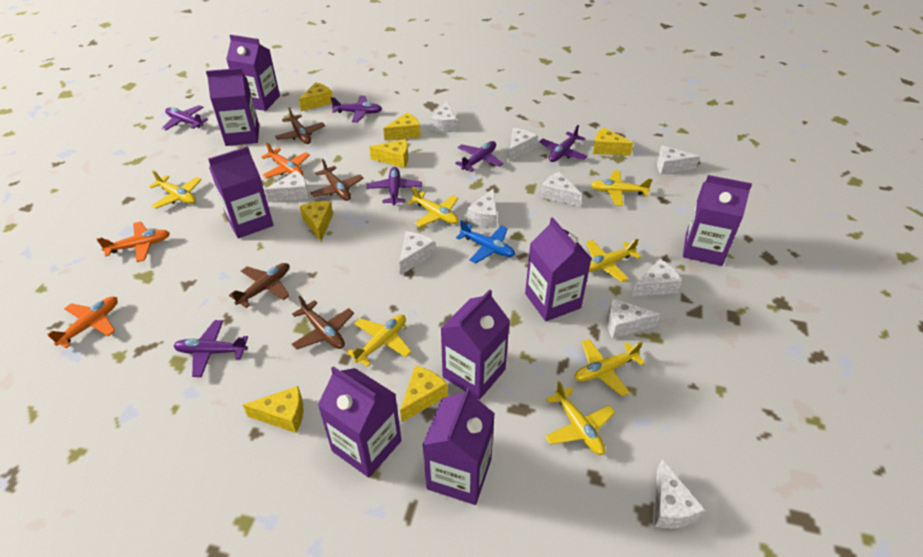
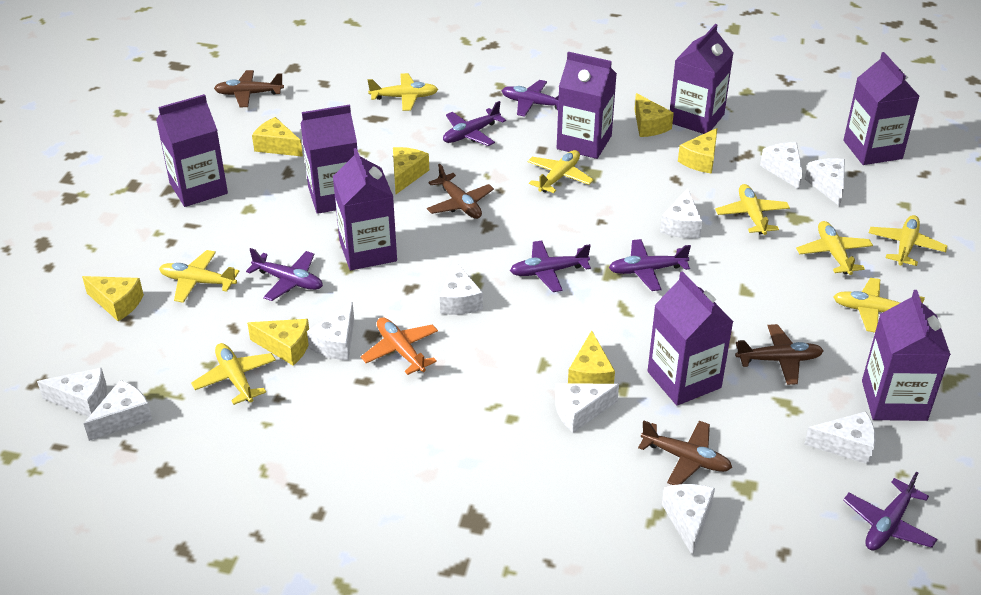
blue plane: [456,220,515,263] = 1 -> none = 0
orange plane: [47,296,118,348] [96,221,170,262] [261,142,310,178] = 3 -> [361,317,438,375] = 1
yellow plane: [149,170,202,209] [346,314,412,367] [407,186,459,227] [545,381,615,455] [574,339,645,396] [586,239,641,282] [591,170,653,206] = 7 -> [159,250,239,303] [191,343,276,405] [367,73,438,111] [527,150,594,193] [715,184,790,235] [796,221,873,275] [833,278,925,332] [869,215,947,266] = 8

